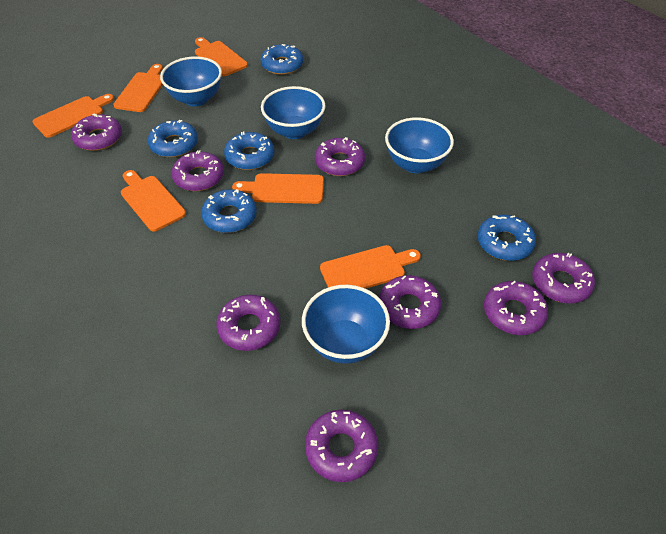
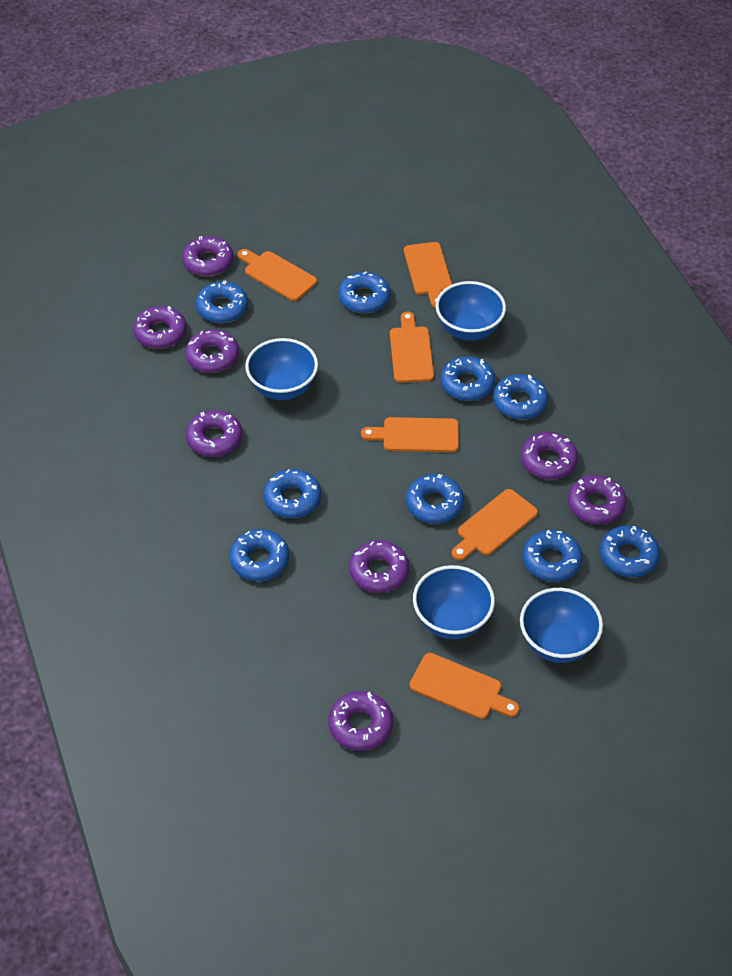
blue donut: [148,120,198,157] [201,189,257,233] [224,132,275,170] [261,44,303,75] [478,215,536,261] = 5 -> [196,281,248,323] [229,529,290,581] [263,469,321,518] [339,271,391,313] [406,474,464,524] [441,356,495,401] [493,374,548,420] [522,530,583,582] [600,525,660,577] = 9

